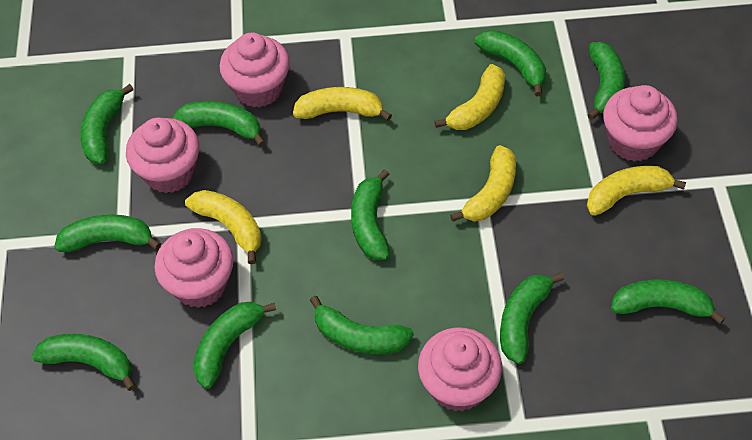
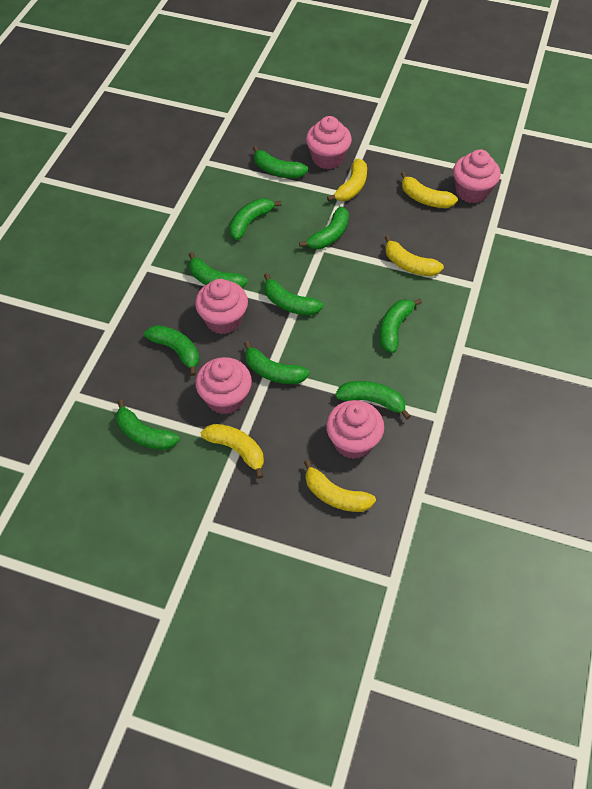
green banana: [32,334,136,391] [54,214,161,252] [80,84,134,164] [173,101,265,147] [193,302,276,389] [310,296,414,354] [351,169,390,260] [475,30,546,96] [500,273,564,364] [588,42,625,120] [611,279,725,324] = 11 -> [116,399,179,450] [144,325,199,376] [189,252,248,288] [229,198,282,240] [244,341,310,384] [253,146,308,178] [264,273,323,315] [299,207,349,249] [335,381,411,419] [380,299,422,353] = 10

